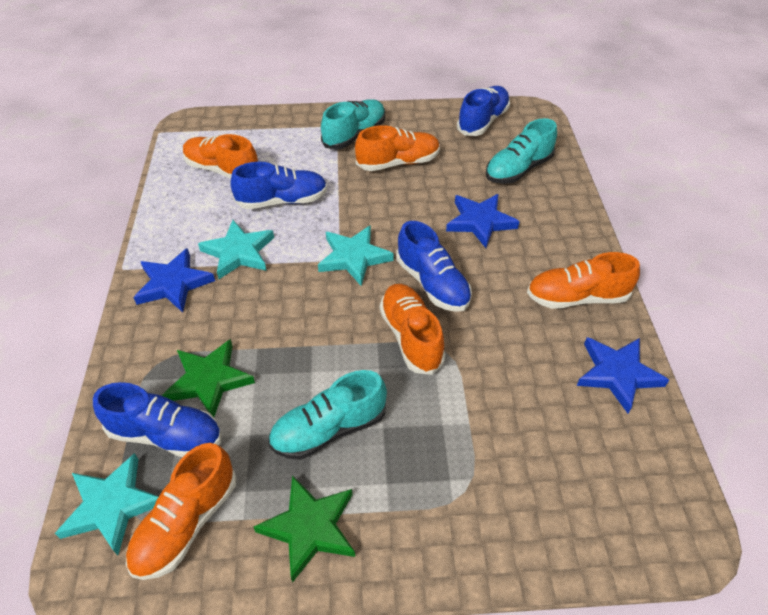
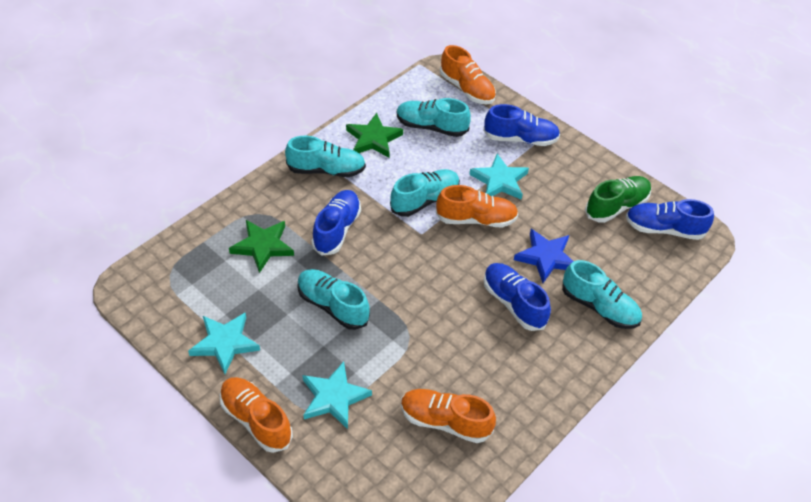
blue star: [133,248,215,312] [446,194,520,248] [577,337,669,414] = 3 -> [514,229,574,283] = 1
green shoe: none = 0 -> [585,176,651,223] = 1
orange shoe: [126,443,237,580] [183,134,258,179] [355,125,440,171] [380,284,446,375] [527,252,640,309] = 5 -> [220,377,293,453] [401,389,496,443] [435,185,519,228] [440,45,496,104] = 4
turquoise shoe: [268,370,387,460] [321,99,385,149] [486,118,557,184] = 3 -> [285,136,366,177] [297,269,370,330] [390,169,460,217] [397,98,471,137] [562,260,642,329] = 5

